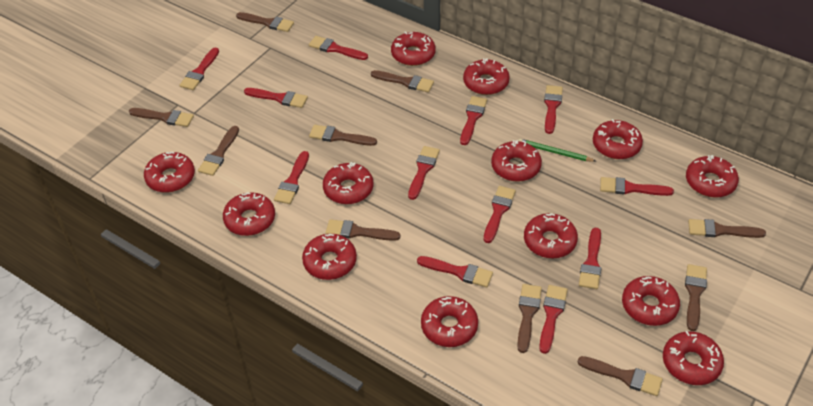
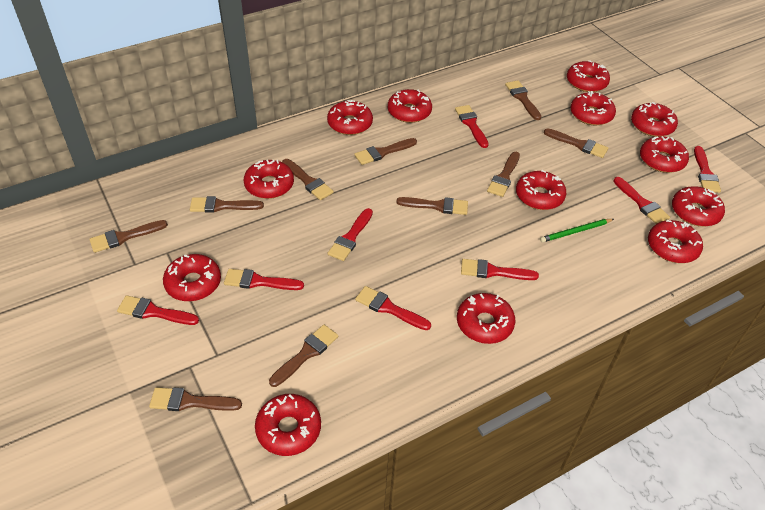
red brush: [179,48,219,90] [244,88,308,108] [274,151,309,204] [309,36,368,60] [408,146,440,200] [417,256,493,287] [460,96,487,145] [484,186,516,243] [539,285,568,354] [544,85,563,134] [579,228,601,289] [600,177,674,196] = 12 -> [117,295,199,325] [224,269,304,290] [328,208,373,261] [355,286,431,330] [455,105,489,148] [461,259,539,280] [613,177,670,224] [694,146,721,193] = 8

